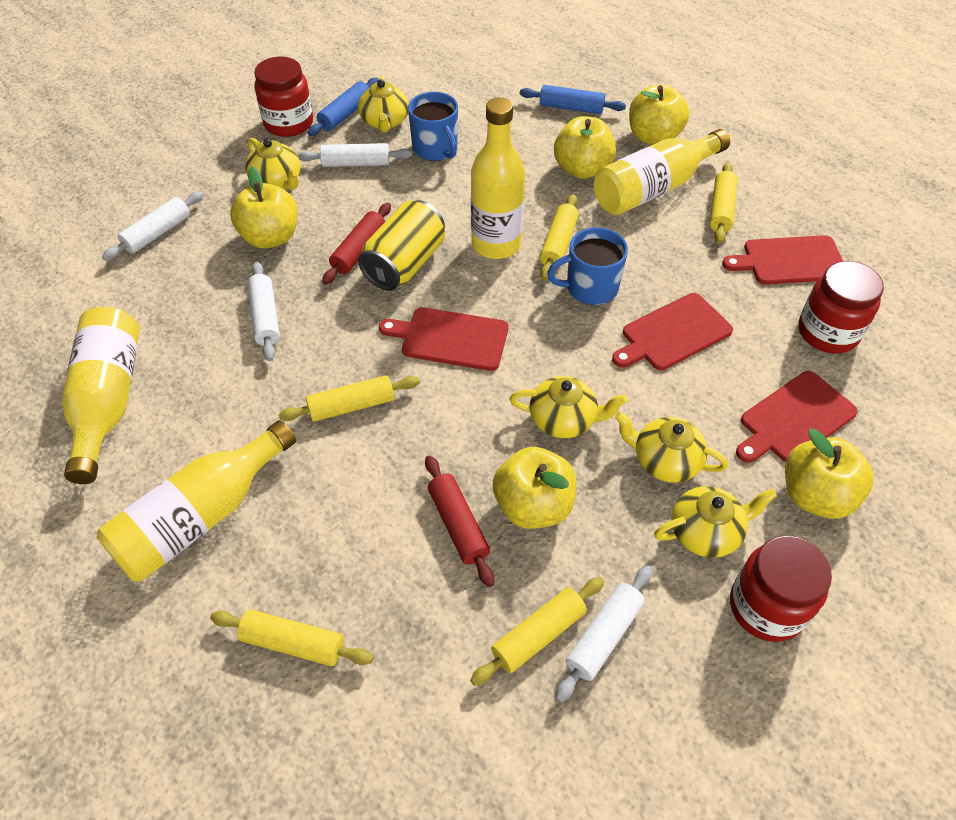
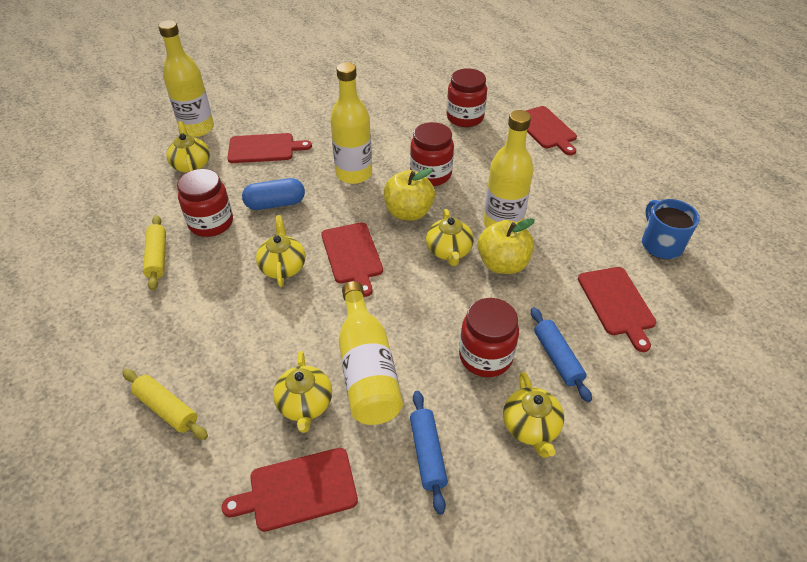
blue capsule: none = 0 -> [242,178,305,210] = 1
blue mug: [408,92,458,161] [547,227,628,305] = 2 -> [642,199,700,259] = 1
red cutting board: [379,307,508,371] [612,293,733,370] [722,235,843,285] [736,371,858,463] = 4 -> [221,448,358,532] [227,133,312,163] [321,222,383,297] [526,106,577,155] [578,267,656,352] = 5
red jar: [254,57,313,137] [730,535,832,642] [798,261,884,354] = 3 -> [177,169,233,237] [410,122,454,186] [447,68,487,127] [459,298,519,377] = 4
red rolling pin: [322,203,391,285] [425,455,494,587] = 2 -> none = 0
white rolling pin: [102,191,204,261] [247,262,280,361] [298,143,412,167] [555,565,652,703] = 4 -> none = 0
yellow apple: [230,167,298,249] [493,447,576,529] [554,116,616,179] [629,85,689,145] [785,429,874,519] = 5 -> [384,168,435,221] [478,218,535,274] = 2
yellow can: [358,200,445,291] = 1 -> none = 0
yellow rolling pin: [210,610,373,666] [279,375,420,422] [470,577,604,686] [540,194,579,280] [710,162,738,244] = 5 -> [122,369,208,440] [143,215,166,291] = 2

